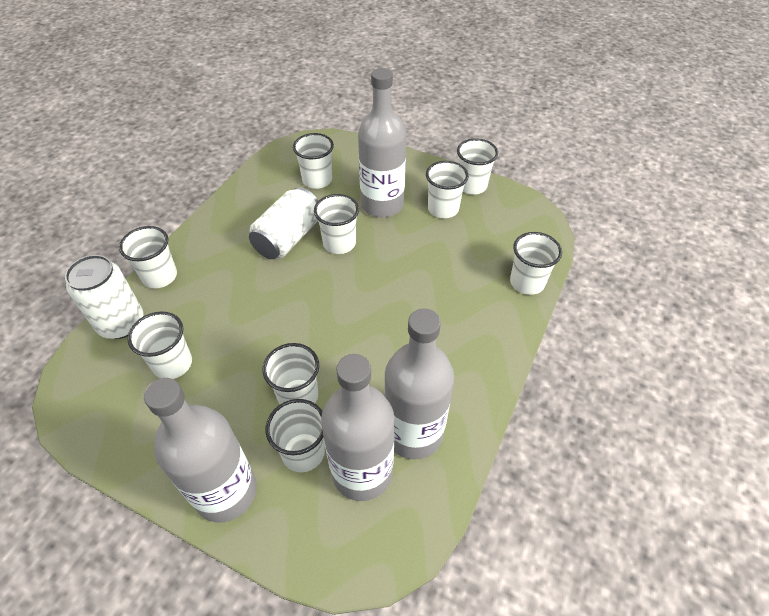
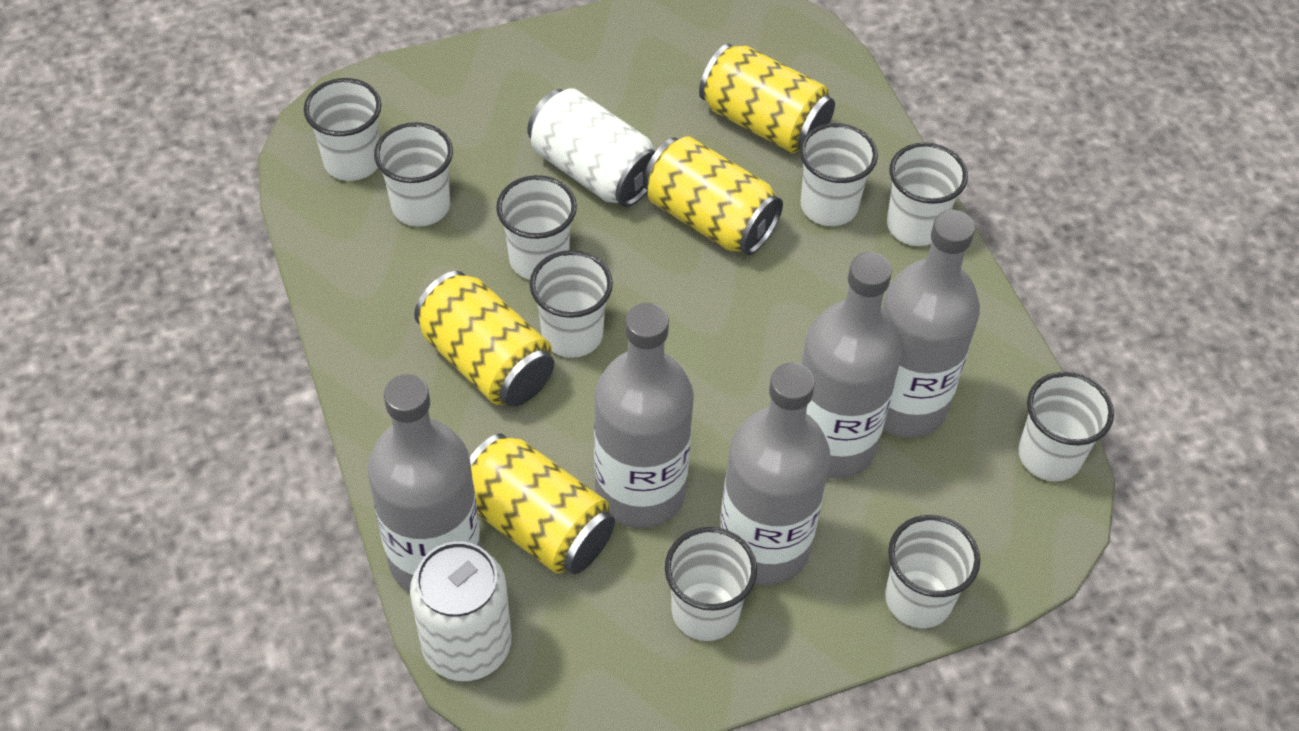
grey bottle: [144,378,257,523] [321,354,395,501] [358,68,406,217] [384,308,454,460] = 4 -> [367,374,481,592] [594,303,694,528] [720,363,831,585] [801,252,902,479] [882,210,980,438] = 5
yellow can: none = 0 -> [414,271,554,407] [470,434,615,574] [643,136,783,255] [699,44,835,153] = 4

